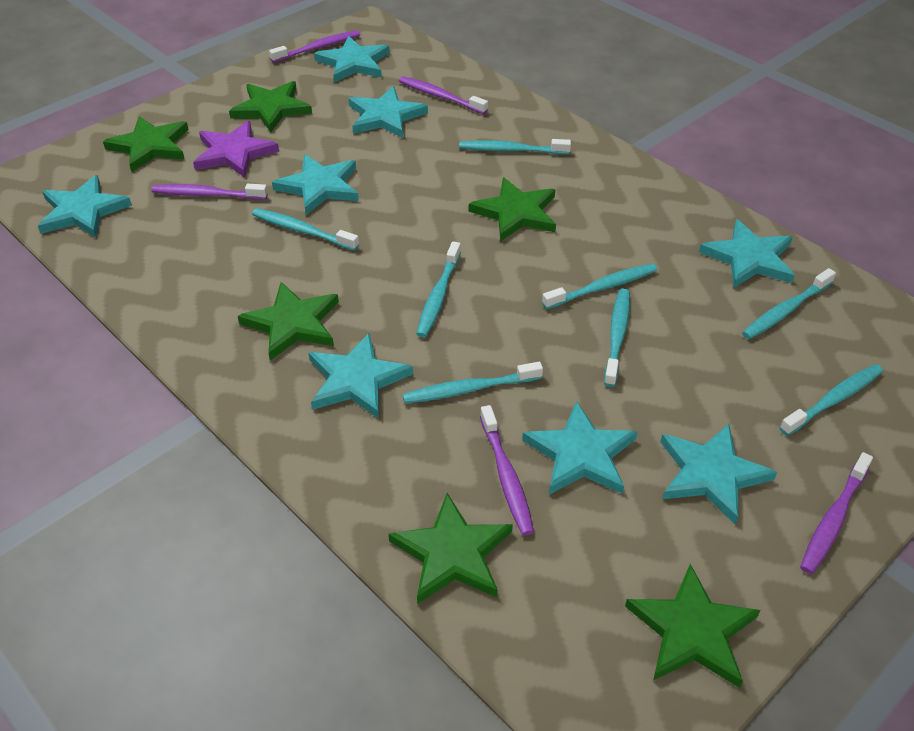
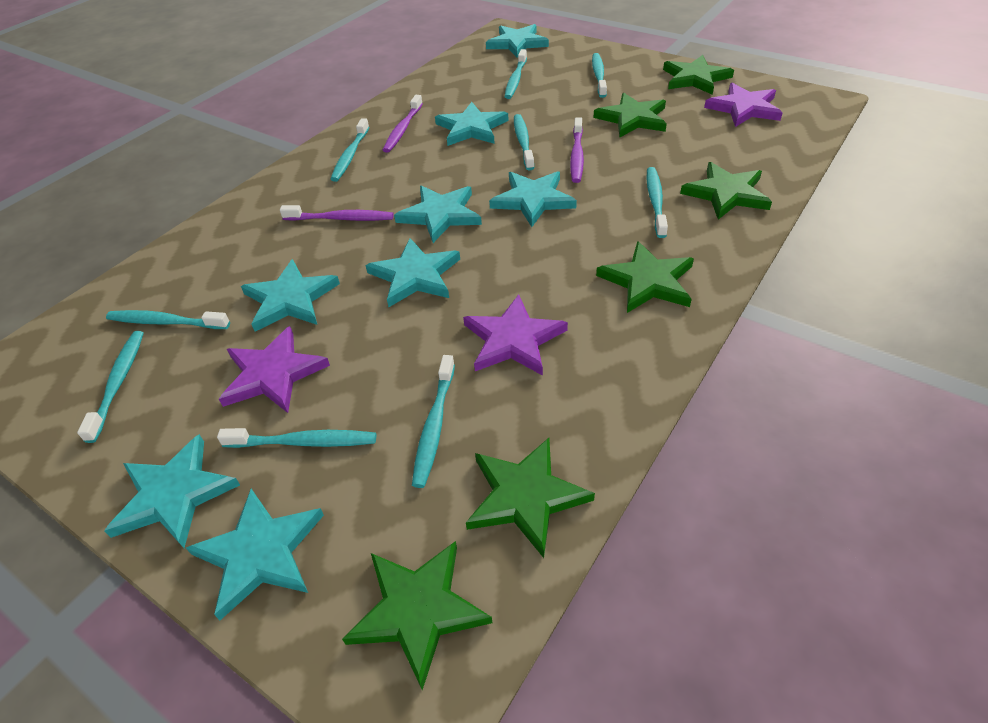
purple star: [193,121,279,178] = 1 -> [219,326,330,413] [463,294,568,376] [704,83,783,127] = 3
purple toothbrush: [151,184,268,200] [269,30,360,63] [399,76,488,114] [480,405,534,536] [800,452,873,574] = 5 -> [280,205,394,221] [383,95,423,153] [570,117,584,183] = 3
turquoise toothbrush: [252,208,359,251] [402,362,543,404] [416,241,461,337] [459,139,571,154] [542,263,657,309] [604,289,630,387] [742,268,836,339] [780,364,883,436] = 8 -> [77,331,144,443] [106,310,230,329] [217,428,376,448] [331,118,369,182] [412,355,455,488] [505,49,527,99] [514,114,534,170] [592,53,607,98] [646,167,668,238] = 9

